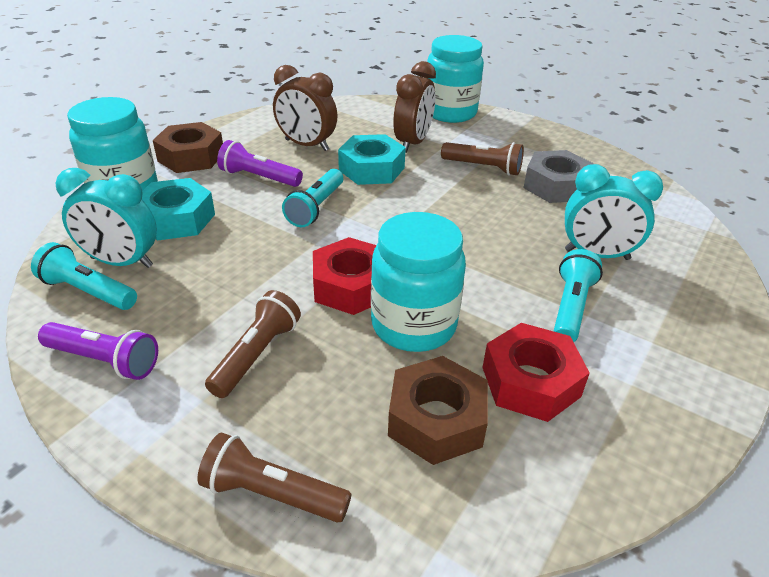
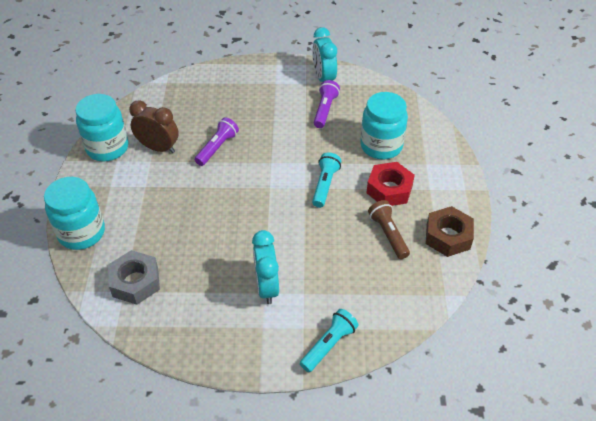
brown clock: [273,65,338,151] [393,61,436,153] = 2 -> [129,100,179,153] = 1
brown flashlight: [197,432,352,523] [205,290,301,398] [441,142,524,176] = 3 -> [368,200,410,259] = 1
brown nut: [153,122,223,173] [388,356,488,465] = 2 -> [425,206,474,257] = 1
red nut: [313,237,376,315] [482,323,590,422] = 2 -> [366,162,415,206] = 1
turquoise flashlight: [31,242,137,310] [282,169,343,227] [554,249,603,342] = 3 -> [300,309,358,372] [312,152,341,208] = 2
turquoise nut: [142,178,215,241] [338,134,406,185] = 2 -> none = 0

